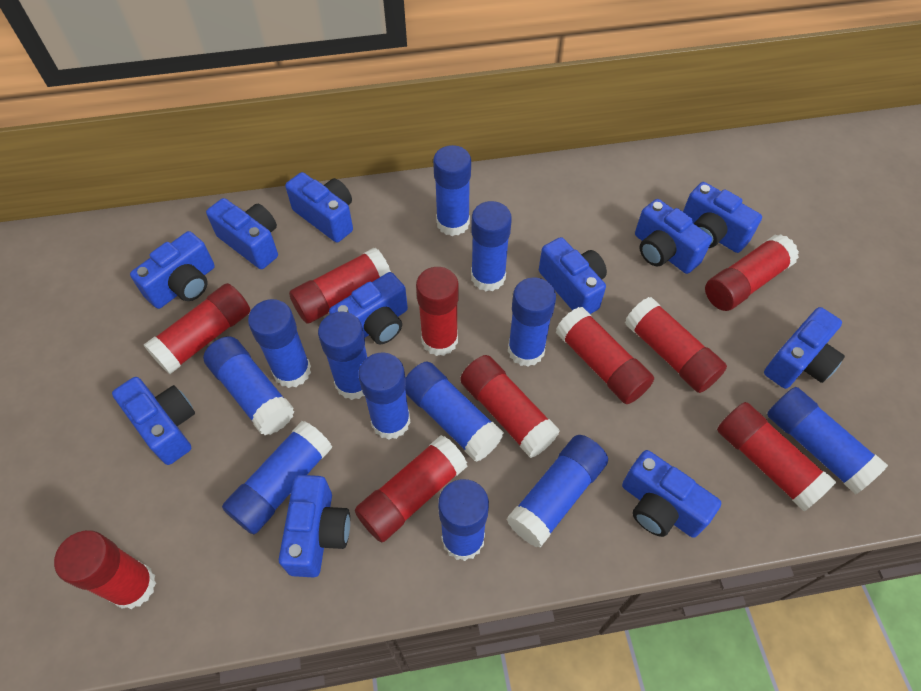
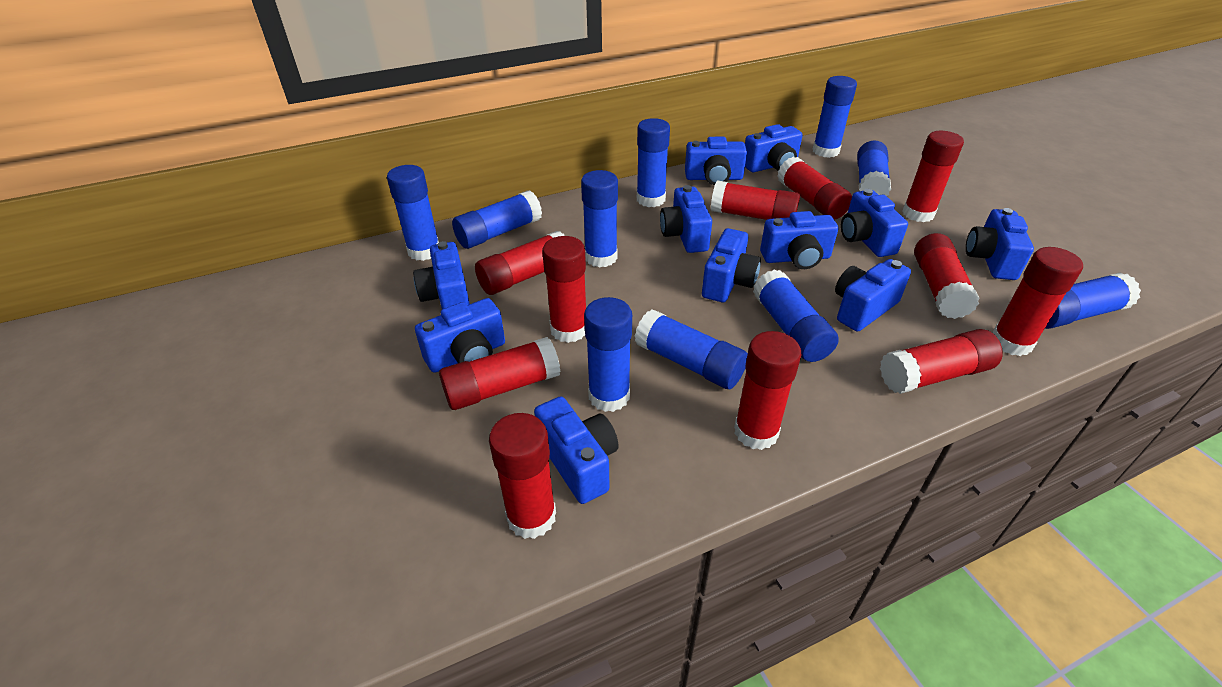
blue glue stick: [203,337,295,435] [222,421,332,534] [248,299,311,388] [318,311,367,400] [358,352,411,440] [405,362,504,462] [433,145,471,236] [438,479,489,561] [471,201,512,291] [507,435,608,548] [508,277,556,367] [767,387,888,494] = 12 -> [387,165,439,261] [452,190,542,249] [581,170,618,268] [584,297,632,412] [635,309,748,389] [637,118,670,207] [753,269,839,362] [813,76,857,158] [857,140,891,196] [1045,272,1141,329] = 10
red glue stick: [54,530,156,609] [144,283,251,374] [289,247,391,324] [355,435,467,542] [416,267,459,356] [460,355,560,458] [556,307,654,404] [625,297,727,393] [705,234,799,311] [717,402,836,511] = 10 -> [439,337,560,410] [475,231,565,295] [489,413,556,539] [542,236,586,343] [711,180,800,220] [734,331,801,450] [777,156,852,220] [880,329,1003,394] [903,131,964,222] [914,233,979,319] [992,247,1083,356] = 11

